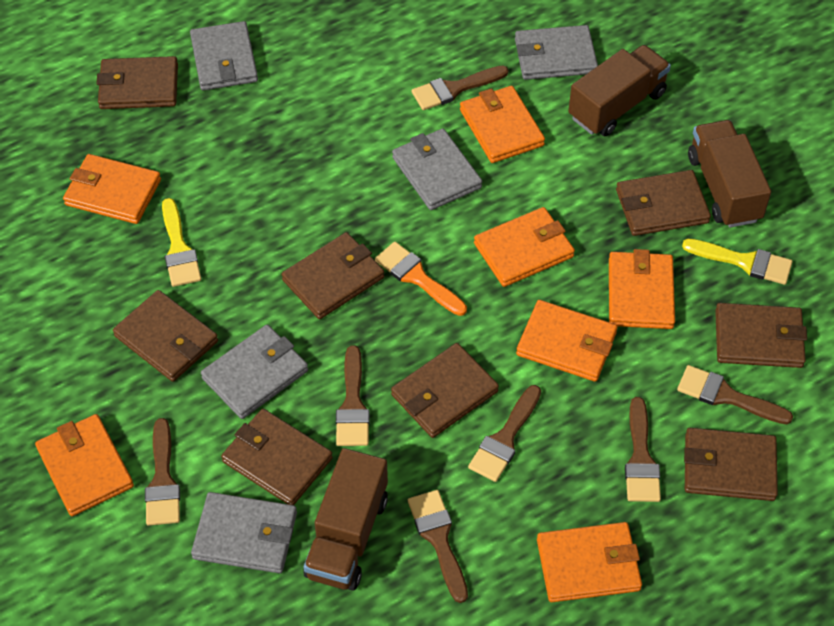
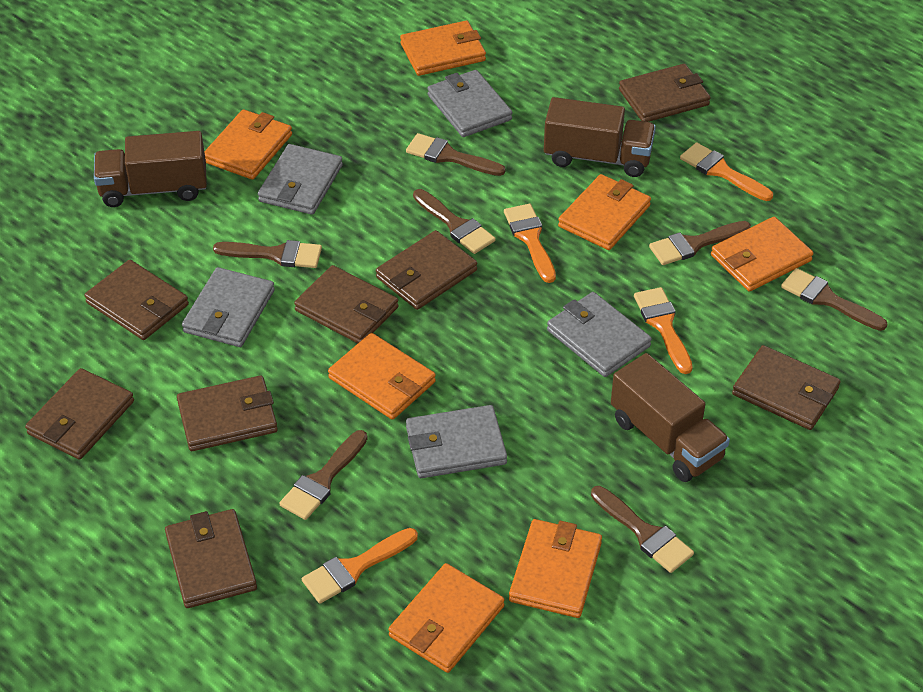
orange brush: [375,242,467,316] = 1 -> [302,528,418,604] [504,204,556,283] [634,287,693,374] [680,142,773,201] = 4
yellow brush: [162,198,201,287] [682,239,793,285] = 2 -> none = 0

